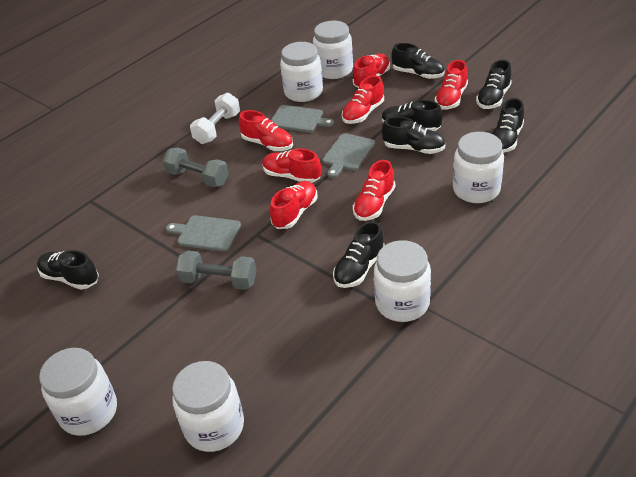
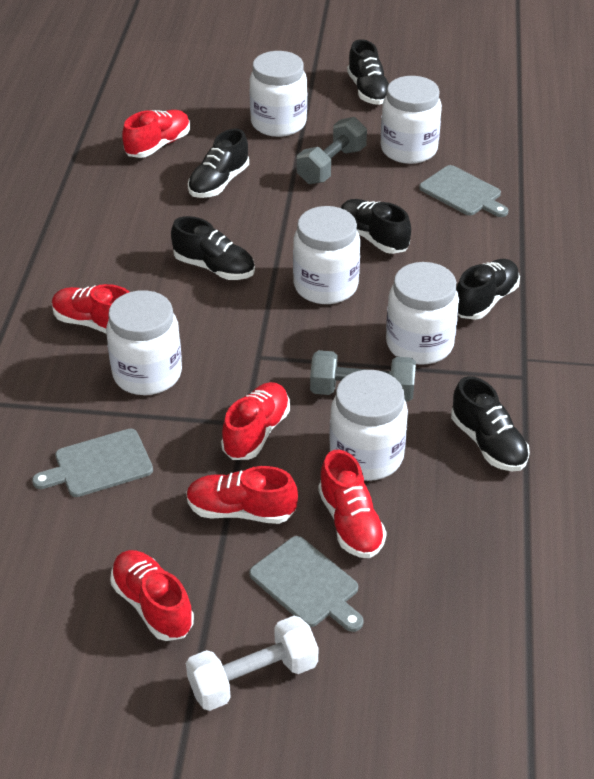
black shoe: [37,250,99,290] [333,221,385,288] [382,100,442,131] [382,116,445,154] [391,43,444,79] [476,60,512,109] [492,98,524,153] = 7 -> [171,216,255,280] [188,128,249,198] [341,199,411,254] [347,39,389,105] [451,376,530,471] [456,259,520,320] = 6
red shoe: [239,110,293,151] [262,149,321,183] [270,181,317,229] [342,75,384,124] [353,54,390,88] [353,160,395,221] [435,60,468,110] = 7 -> [52,284,130,333] [110,550,194,641] [122,110,190,158] [186,466,298,524] [221,382,290,460] [318,450,387,558] = 6

